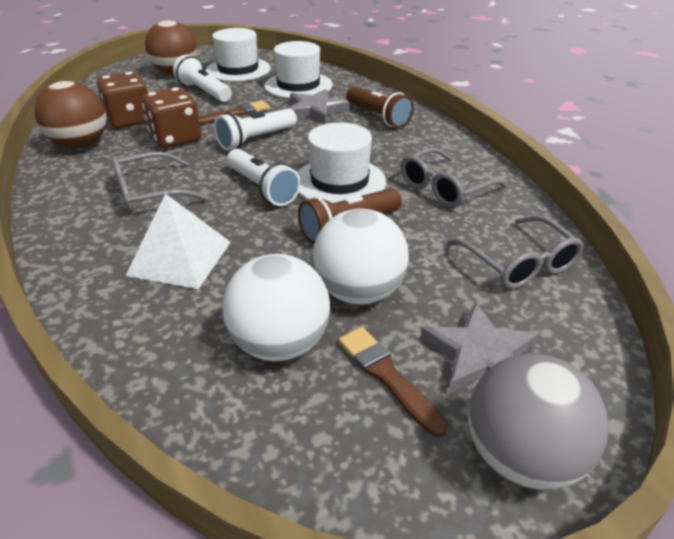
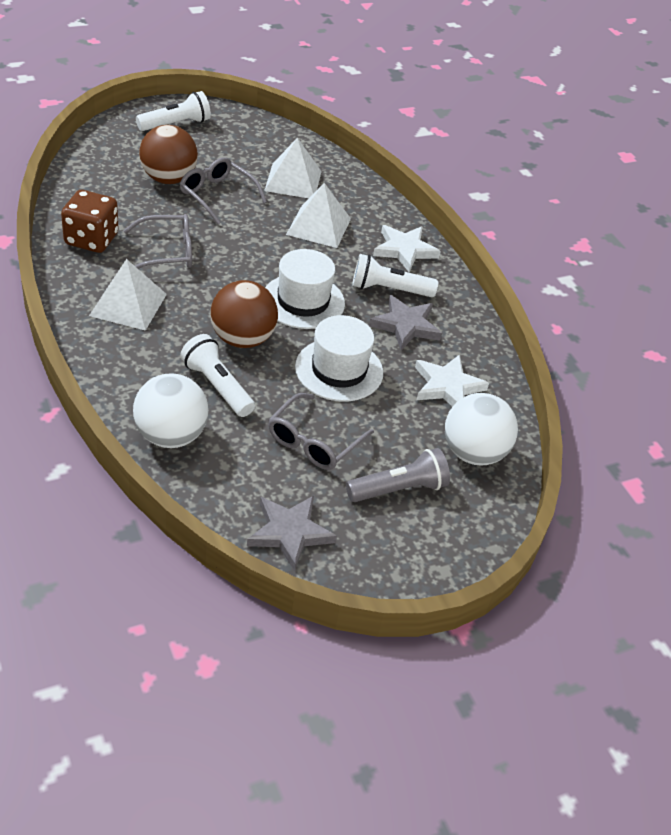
brown brush: [198,100,270,125] [339,327,448,437] = 2 -> none = 0
brown dice: [97,71,148,128] [142,87,201,148] = 2 -> [61,190,119,253] = 1
brown flashlight: [298,188,402,244] [346,87,414,128] = 2 -> none = 0
grey ball: [468,353,609,490] = 1 -> none = 0
grey flashlight: none = 0 -> [346,448,450,502] = 1
white hat: [206,28,271,82] [264,41,333,98] [297,122,386,203] = 3 -> [265,249,345,329] [295,315,383,402] = 2
white pyramid: [126,193,231,289] = 1 -> [89,259,167,331] [264,137,322,198] [286,183,351,248] = 3
white star: none = 0 -> [373,225,441,272] [415,354,489,407] = 2

